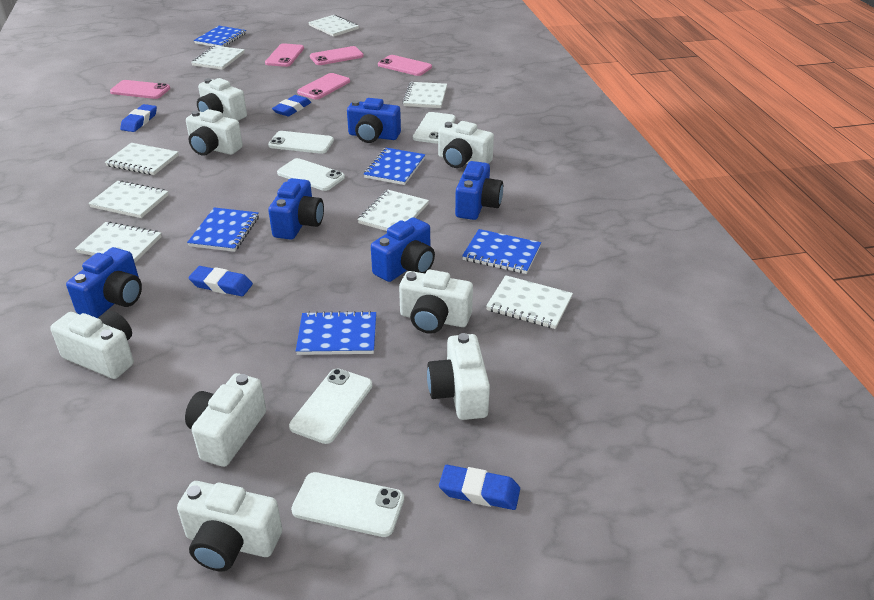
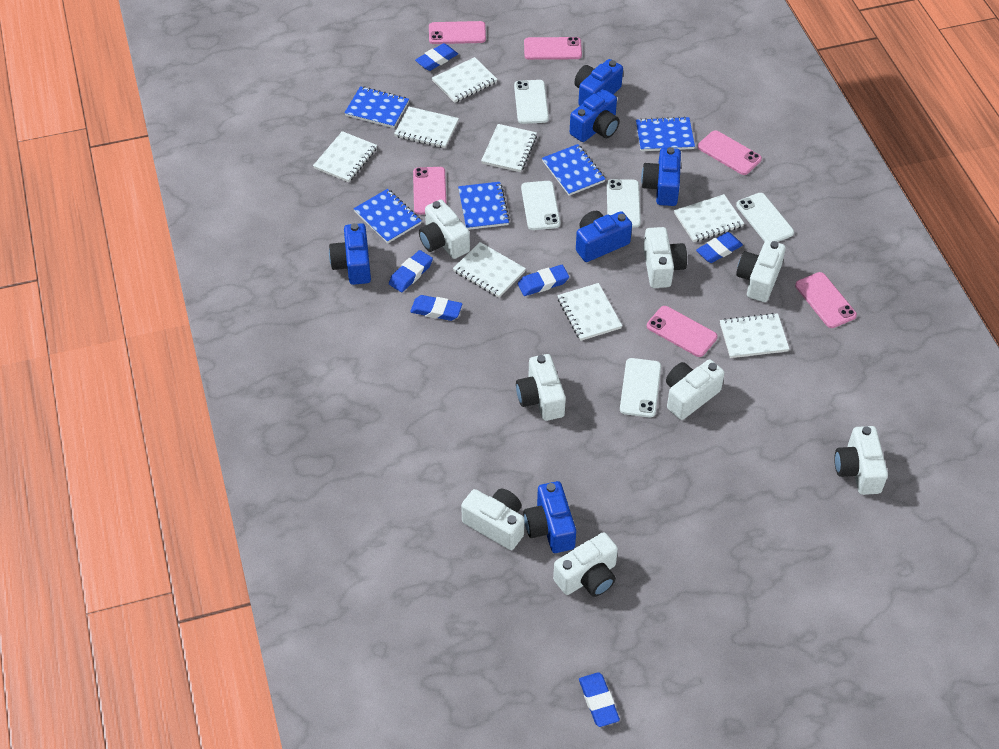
blue camera: [66,247,142,318] [268,178,324,240] [347,98,401,143] [371,217,435,282] [455,161,503,220] = 5 -> [329,223,371,285] [524,481,576,553] [570,89,620,142] [575,59,623,105] [576,211,632,262] [641,147,681,206] = 6
blue eraser: [120,104,157,132] [189,266,253,296] [272,95,311,116] [439,465,520,510] = 4 -> [389,250,433,292] [410,295,462,321] [415,43,458,71] [518,265,569,296] [579,672,620,727] [696,232,743,263] = 6
pink phone: [110,80,170,99] [265,43,304,67] [297,73,350,100] [310,46,364,65] [378,55,432,76] = 5 -> [413,167,447,215] [429,21,486,44] [524,37,582,60] [647,306,717,357] [698,130,762,175] [795,272,857,328] = 6

